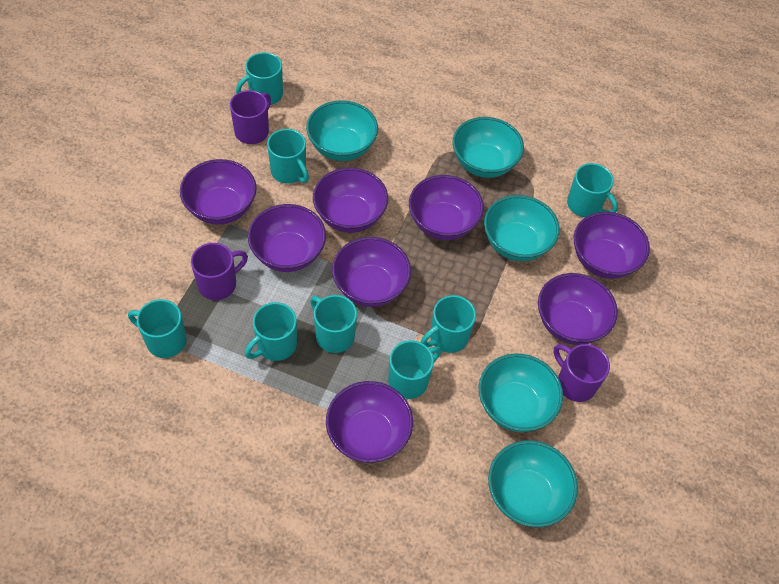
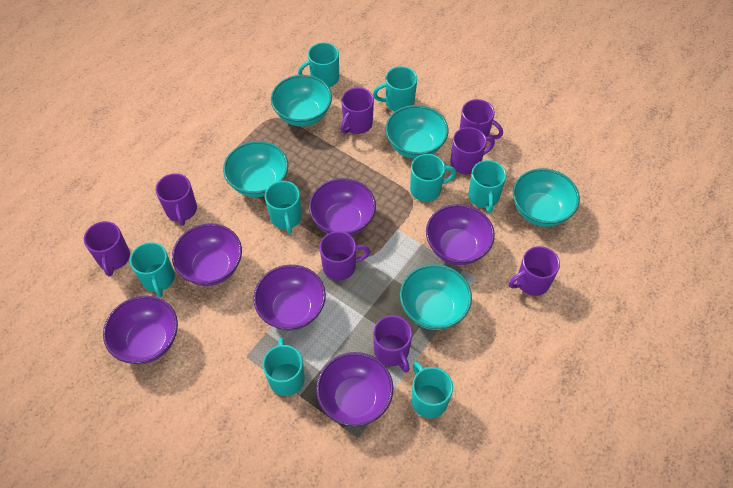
purple bowl: [180,159,257,225] [248,204,326,272] [313,167,388,233] [326,381,413,463] [332,237,411,307] [409,175,484,240] [538,273,618,345] [574,212,650,279] = 8 -> [103,295,178,364] [172,223,242,286] [253,265,326,331] [309,178,376,236] [316,352,393,426] [426,204,495,265] = 6
purple mug: [191,243,248,300] [230,90,271,144] [553,344,610,402] = 3 -> [84,221,130,276] [156,173,197,226] [320,231,371,281] [340,88,374,134] [373,315,412,373] [450,127,495,174] [460,99,503,139] [509,246,560,296] = 8

